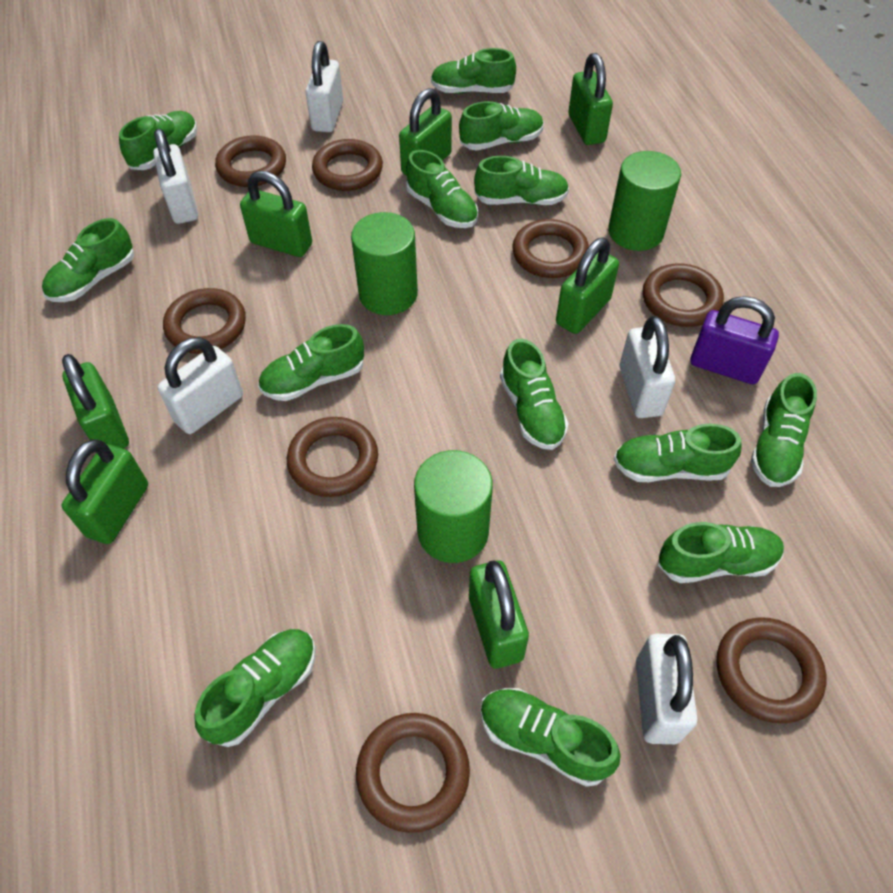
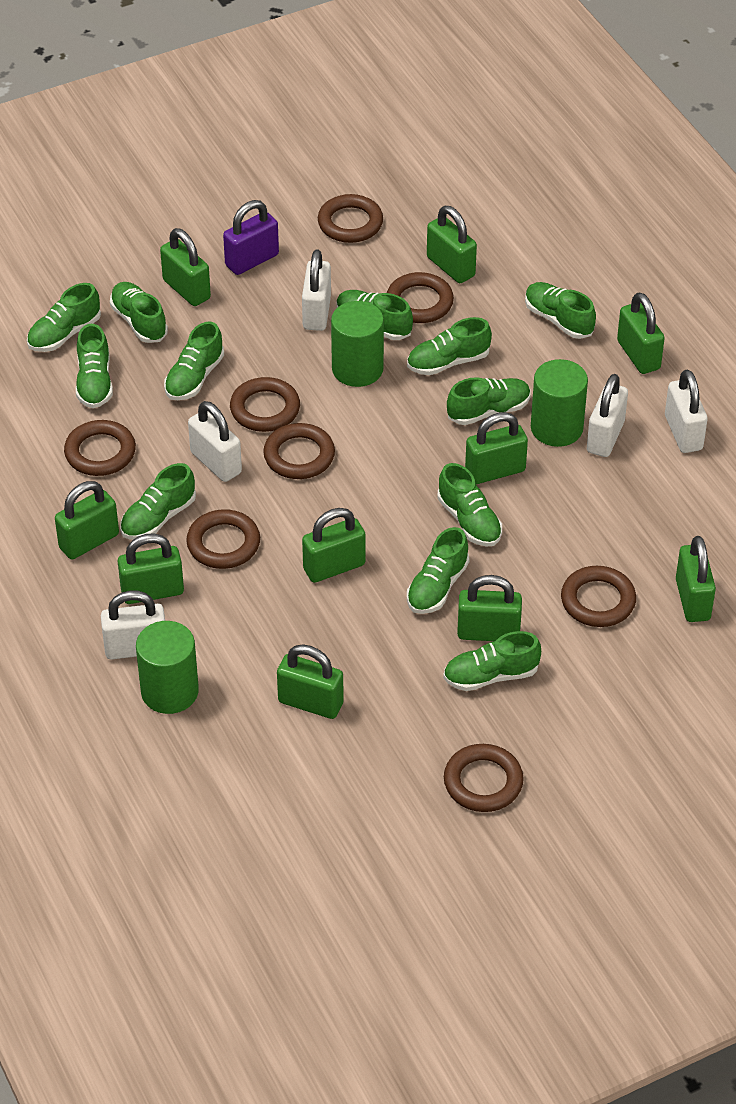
green padlock: [62,354,129,449] [62,439,148,544] [240,171,312,257] [399,88,452,175] [469,560,529,669] [556,237,619,334] [568,53,613,145] = 7 -> [55,481,119,560] [118,533,184,604] [160,228,211,306] [277,644,344,719] [302,508,366,583] [427,206,477,283] [457,575,522,641] [465,412,528,484] [617,292,665,374] [676,536,716,622] = 10
green shoe: [42,218,134,302] [119,111,197,170] [194,629,316,747] [258,324,364,401] [406,150,478,228] [431,48,516,94] [459,101,544,150] [474,156,569,205] [480,688,621,787] [500,339,569,450] [613,423,742,482] [658,522,784,583] [751,373,817,487] = 13 -> [27,283,101,352] [76,324,113,408] [110,282,168,343] [120,463,196,540] [164,321,224,400] [337,290,413,340] [407,317,492,375] [407,527,469,614] [437,463,502,547] [443,631,541,691] [447,377,531,425] [525,282,596,339] = 12

